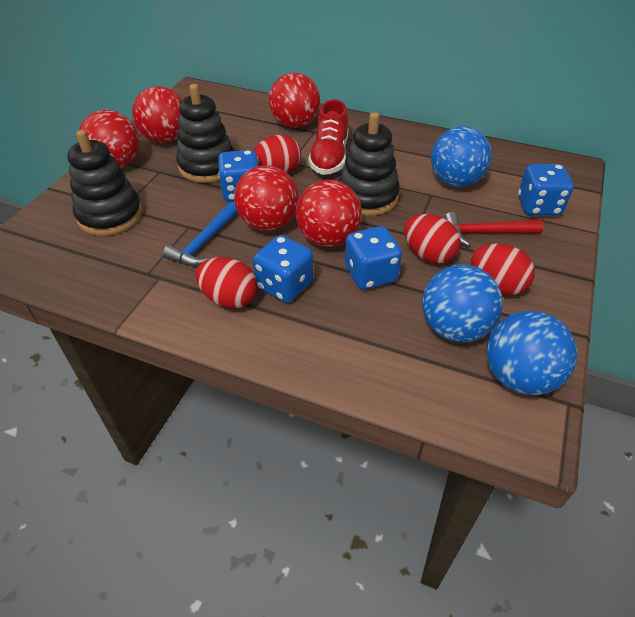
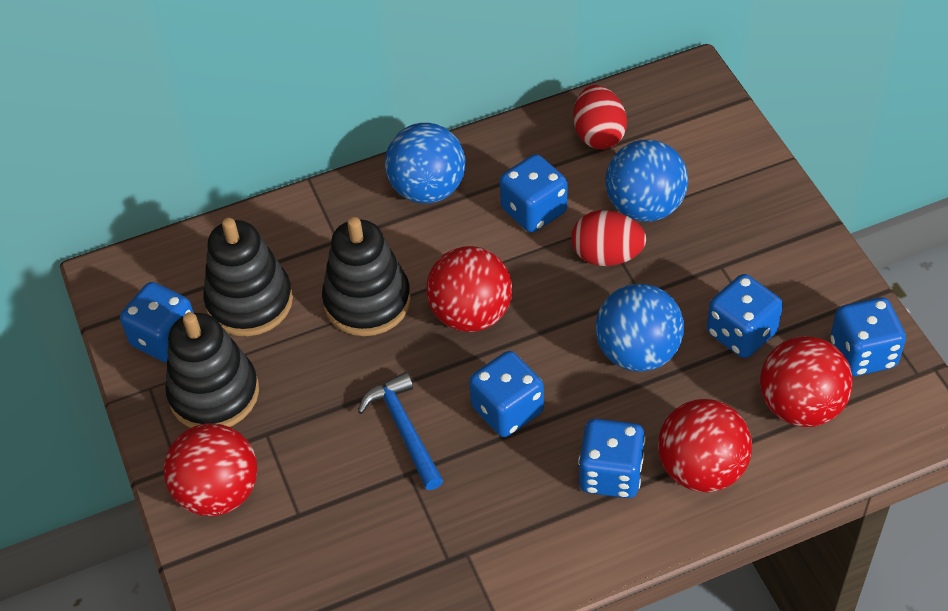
blue dice: [218,150,259,202] [253,235,313,303] [345,226,402,290] [518,164,574,216] = 4 -> [120,282,194,363] [469,351,544,437] [500,154,567,233] [578,419,646,498] [707,274,783,358] [831,297,906,376] = 6
red ball: [79,110,139,168] [132,86,182,143] [234,165,299,231] [269,73,320,128] [296,180,362,247] = 5 -> [164,423,257,516] [426,246,512,332] [658,399,752,493] [760,336,853,427] = 4
red egg: [195,257,257,309] [253,135,301,173] [404,214,461,263] [471,243,535,295] = 4 -> [572,210,646,266] [574,85,627,150] = 2
red hammer: [444,212,543,246] = 1 -> none = 0
red shoe: [308,100,348,175] = 1 -> none = 0

